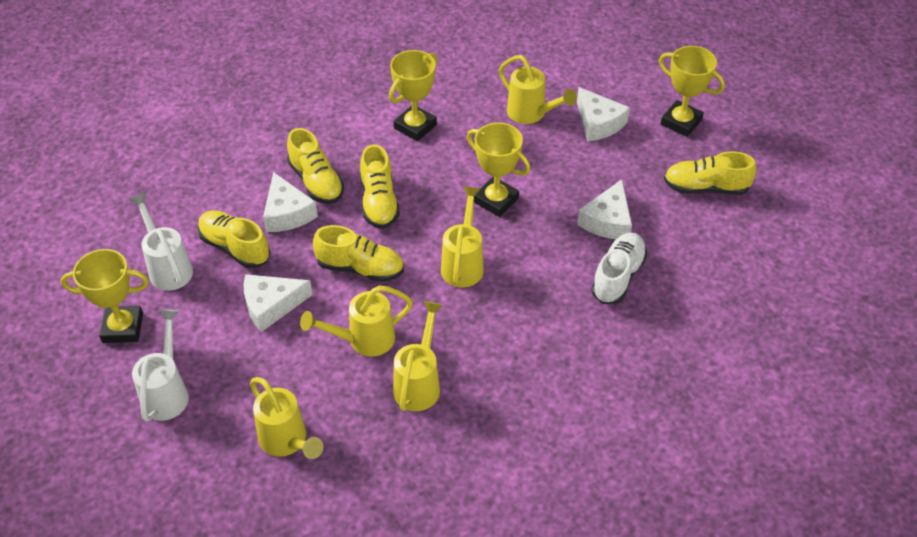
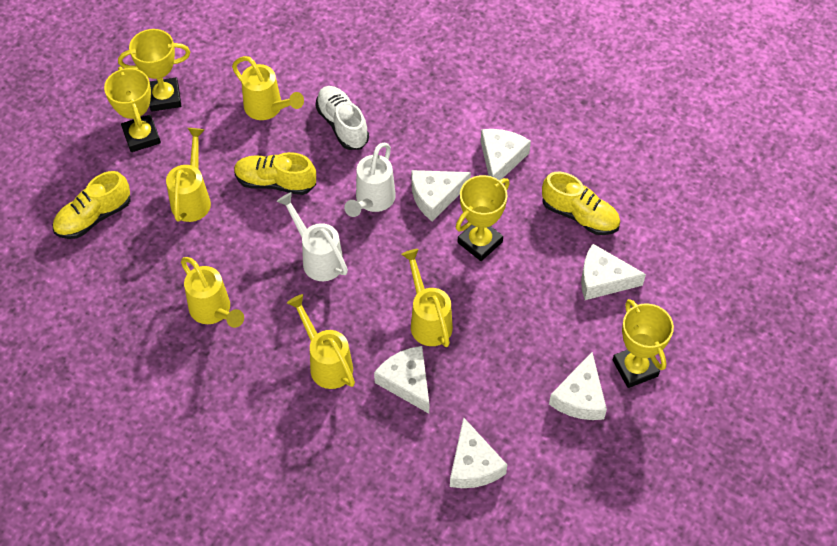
white cheese: [244,274,312,332] [263,172,318,232] [577,87,630,142] [577,179,632,239] = 4 -> [374,346,429,414] [411,170,471,221] [450,417,507,488] [481,129,531,180] [549,352,607,420] [581,244,646,300] = 6
yellow shoe: [198,210,270,268] [287,128,344,204] [313,225,404,282] [360,144,400,229] [664,151,756,195] = 5 -> [52,171,131,239] [234,152,316,195] [542,172,620,235] = 3

